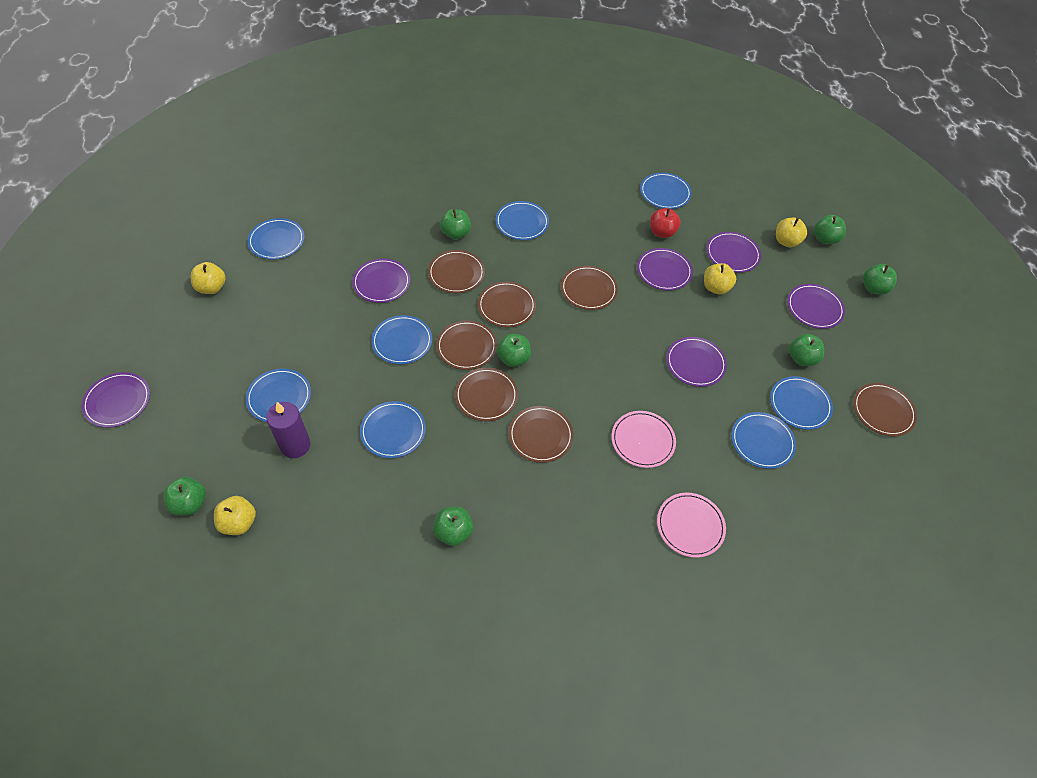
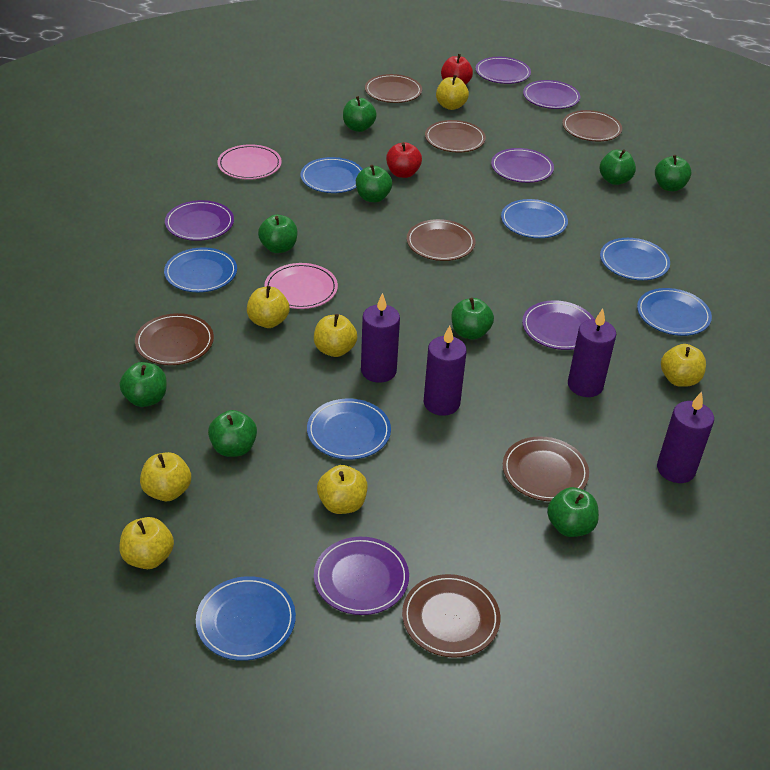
blue plate: [245,368,311,422] [247,218,305,260] [360,401,426,458] [371,315,432,364] [495,201,549,240] [640,173,692,209] [731,412,796,469] [770,376,833,430] = 8 -> [164,247,237,292] [196,576,296,661] [301,157,363,193] [307,399,391,459] [501,199,568,238] [600,238,670,280] [637,288,712,336] = 7
green apple: [164,477,206,516] [433,507,473,546] [440,209,471,239] [497,334,531,367] [789,334,824,366] [814,215,846,244] [863,264,897,295] = 7 -> [119,362,167,407] [208,410,257,457] [258,214,297,253] [343,96,377,132] [356,165,392,202] [451,298,494,340] [547,487,599,537] [600,149,636,185] [655,155,692,191] = 9
purple candle: [266,402,310,458] = 1 -> [361,293,400,383] [424,326,467,416] [568,308,616,397] [657,392,714,483] = 4
red apple: [650,208,681,238] = 1 -> [386,142,422,178] [441,54,473,85] = 2
yellow apple: [191,262,226,294] [214,496,256,535] [704,263,736,294] [776,218,807,247] = 4 -> [119,517,174,569] [140,452,191,501] [247,286,290,328] [314,314,357,357] [317,465,367,514] [436,75,469,110] [661,344,706,387] = 7

